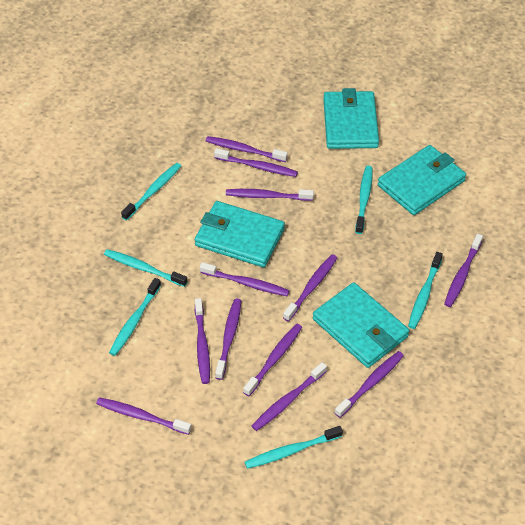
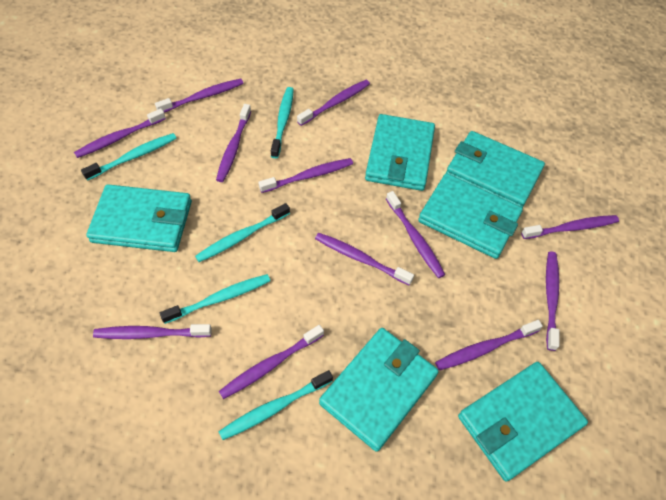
turquoise toothbrush: [104,249,188,287] [109,278,161,356] [121,163,181,221] [245,426,343,469] [355,166,372,234] [408,252,443,329] = 6 -> [81,133,177,181] [160,274,270,324] [195,203,290,262] [218,370,333,440] [271,87,294,158] = 5
turquoise wallet: [195,201,285,267] [313,282,409,368] [323,88,379,149] [378,145,466,215] = 4 -> [86,184,192,252] [319,328,439,452] [365,114,435,191] [418,173,523,259] [446,131,545,208] [458,362,588,482] = 6

